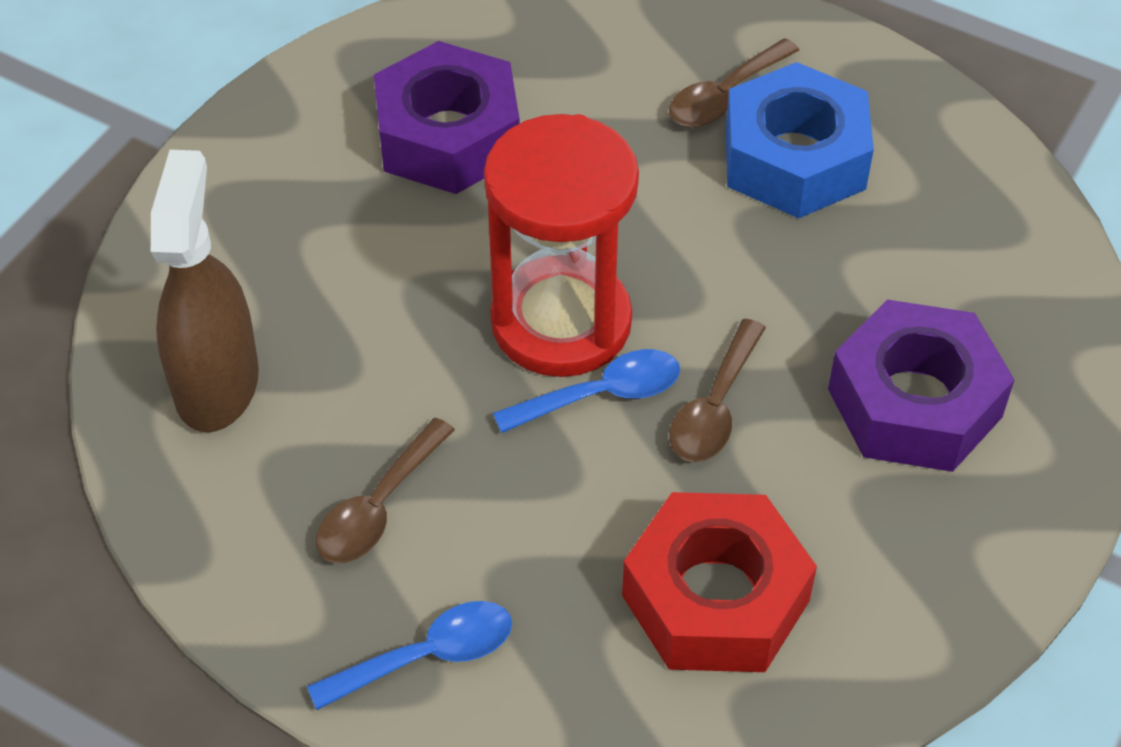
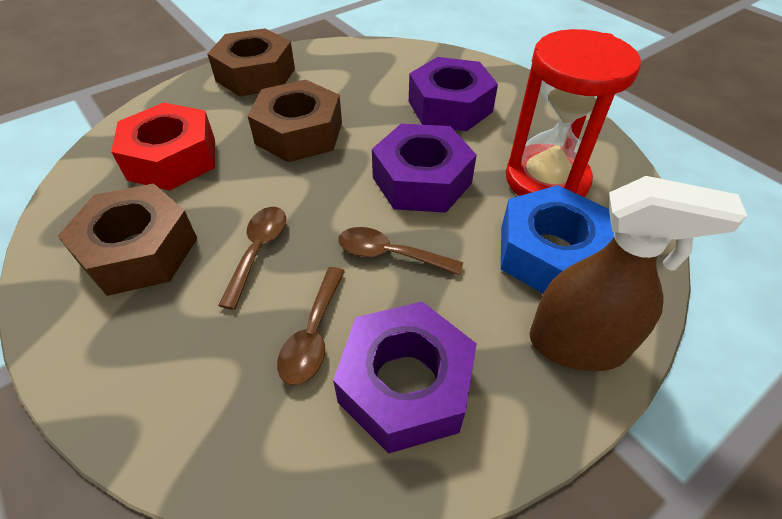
blue spoon: [307,601,512,710] [493,349,680,433] = 2 -> none = 0
brown nut: none = 0 -> [58,183,197,296] [207,28,295,96] [248,80,342,162] = 3
purple nut: [374,41,520,194] [828,299,1015,472] = 2 -> [333,302,477,454] [372,124,477,213] [409,57,498,131] = 3

